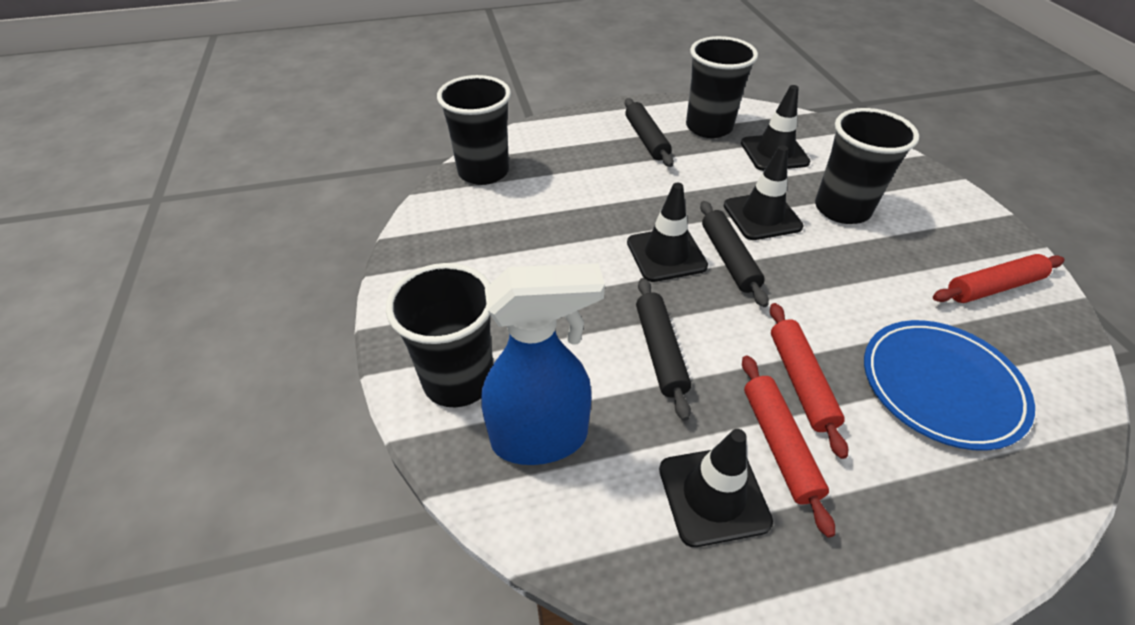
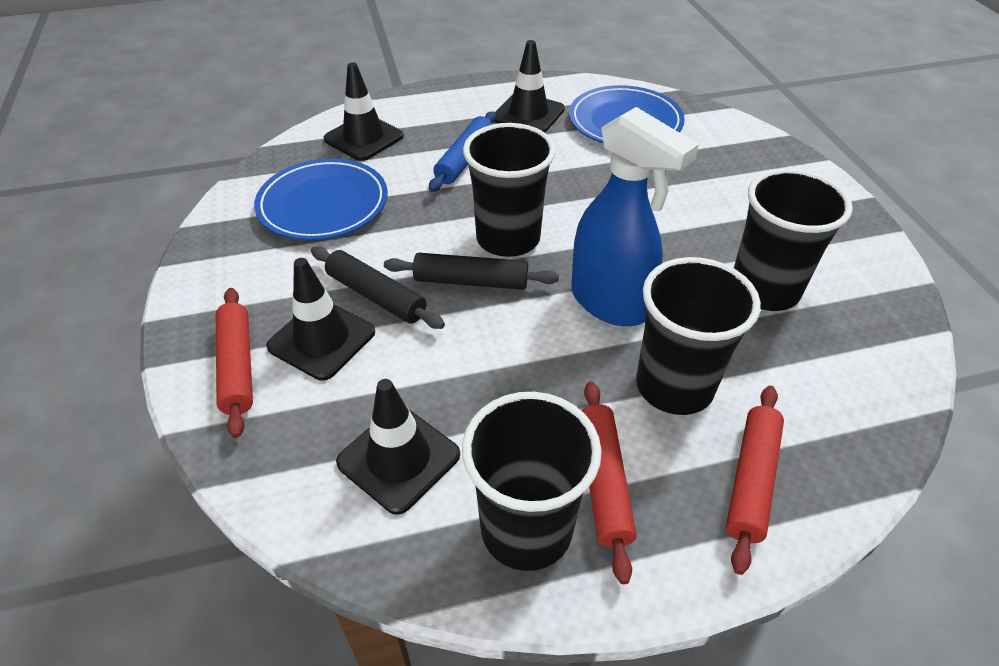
black rolling pin: [625,98,674,167] [636,278,691,421] [700,201,769,307] = 3 -> [311,247,445,329] [384,253,559,290] = 2
blue plate: [864,320,1035,451] = 1 -> [254,158,388,240] [569,85,685,143] = 2
blue rolling pin: none = 0 -> [429,111,496,192] = 1

